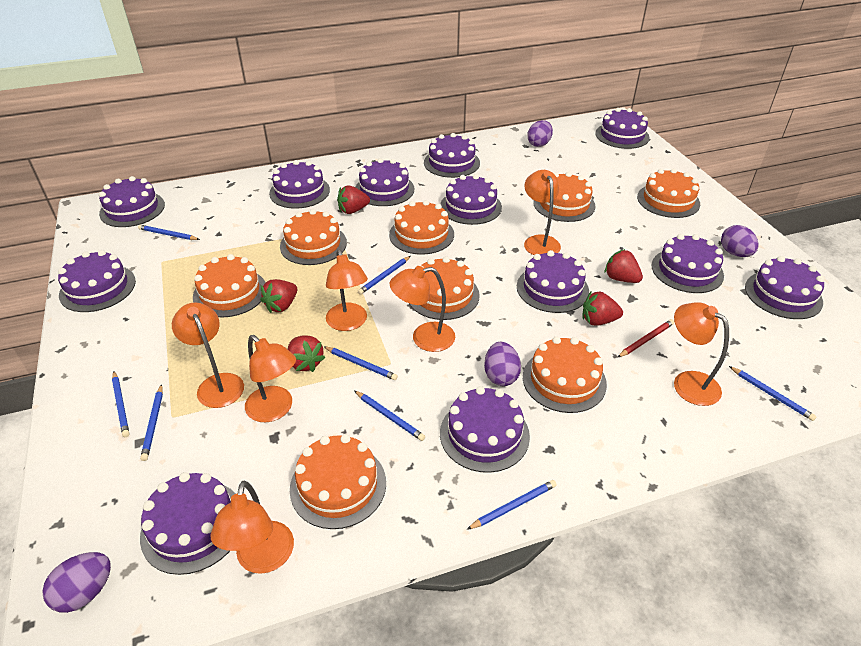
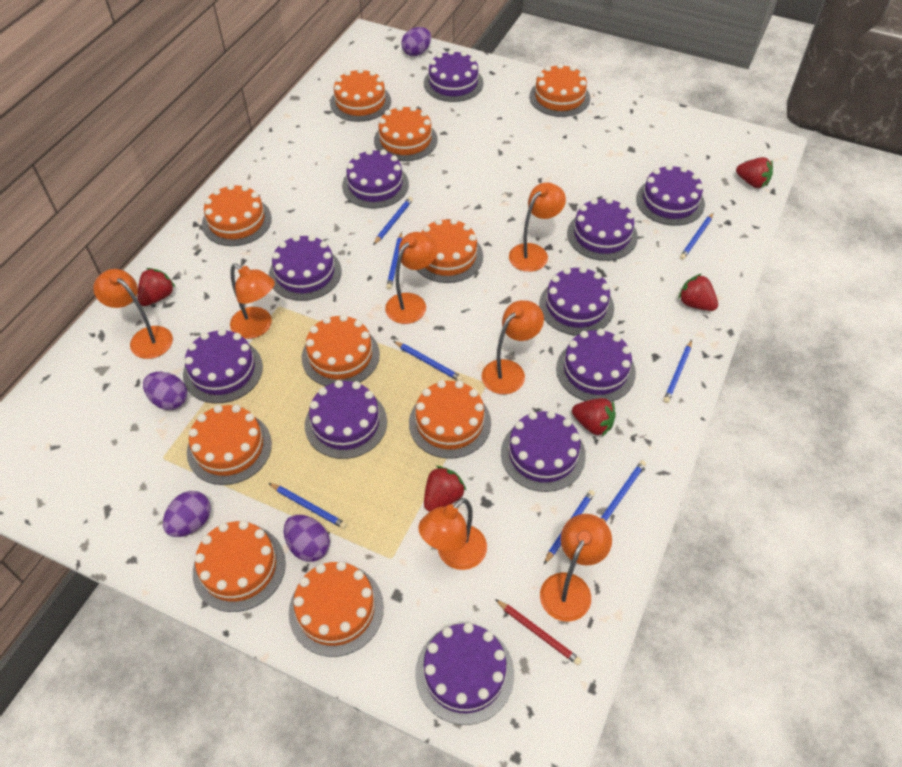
orange cake: [193,254,266,317] [280,209,347,265] [290,434,386,529] [389,200,454,254] [409,256,480,320] [523,336,607,413] [533,172,595,222] [637,168,700,218] = 8 -> [187,405,272,485] [193,520,286,612] [202,184,272,246] [289,561,384,657] [302,314,380,386] [330,68,391,122] [374,105,437,161] [409,380,491,459] [417,218,483,283] [529,63,590,117] = 10
purple cake: [58,250,136,312] [99,176,165,227] [140,472,236,575] [269,160,330,209] [355,158,414,206] [424,133,480,178] [440,174,502,225] [440,386,530,473] [517,250,589,313] [595,108,650,149] [652,234,724,293] [745,256,825,319] = 12 -> [183,329,263,403] [269,235,341,301] [305,380,387,459] [342,149,409,208] [415,623,514,725] [424,50,483,102] [501,410,586,492] [539,266,614,335] [556,328,636,402] [567,197,638,261] [636,164,705,226] = 11

